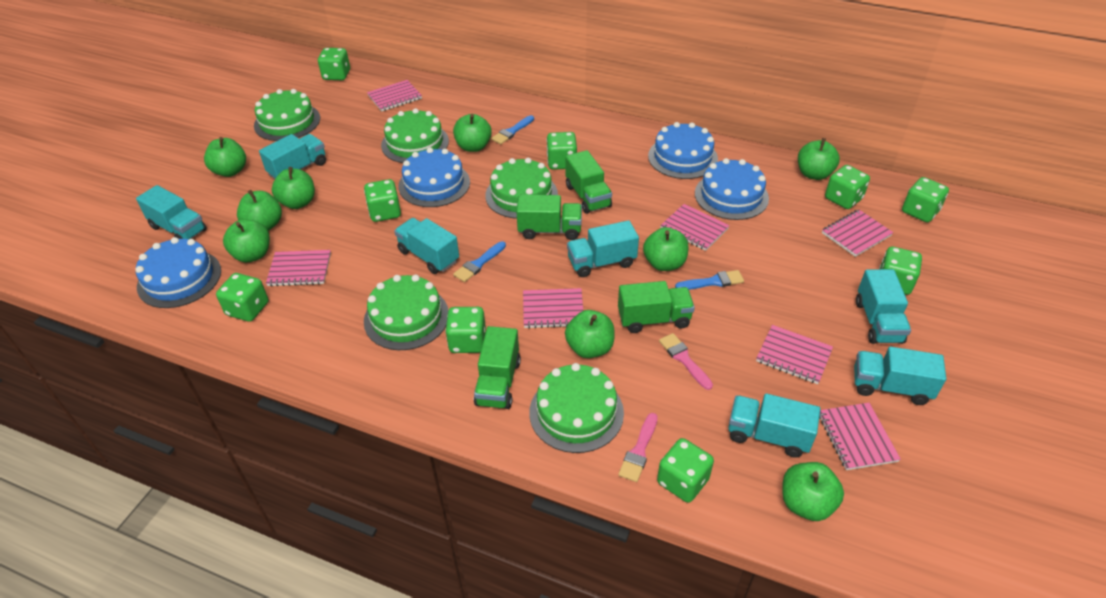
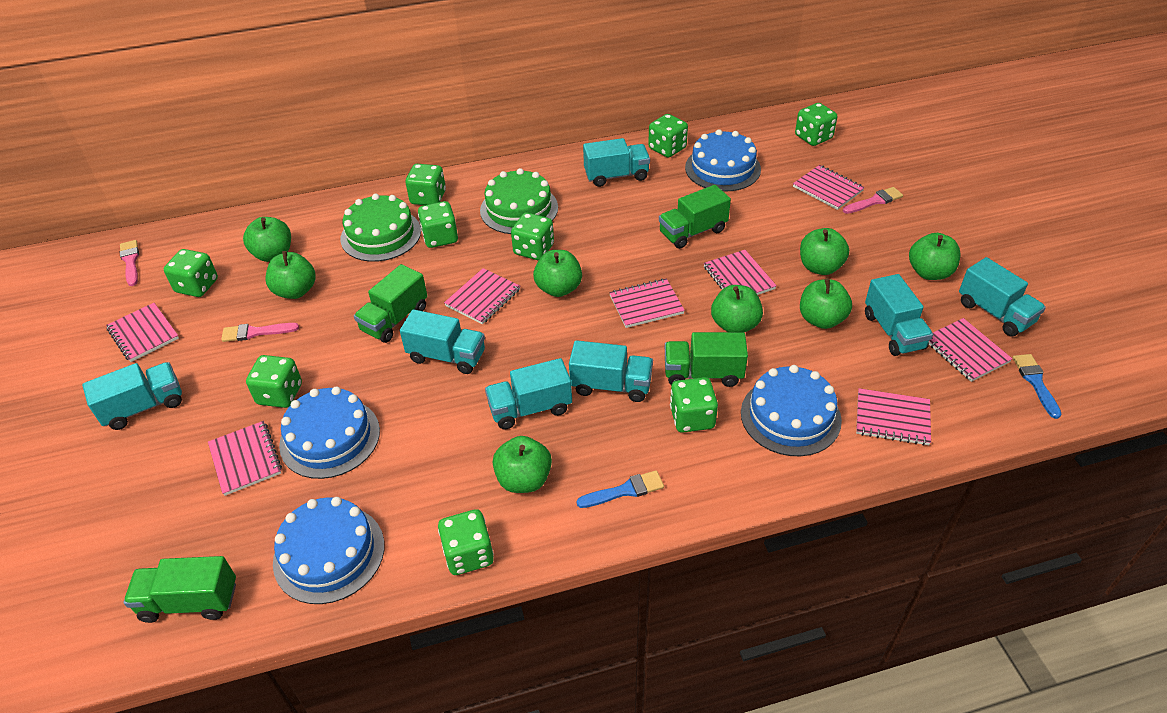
blue brush: [453,241,506,282] [491,115,534,144] [675,270,744,290] = 3 -> [577,470,664,508] [1013,354,1062,419] = 2
green apple: [204,137,246,177] [223,219,270,262] [237,190,282,231] [272,167,315,209] [453,114,492,152] [565,310,615,358] [643,227,688,271] [782,462,844,521] [798,138,840,180] = 9 -> [243,217,291,262] [266,251,316,299] [493,436,552,493] [533,250,582,297] [711,285,763,332] [800,228,849,275] [800,278,852,329] [909,233,960,280] = 8
green cake: [254,89,320,141] [364,275,448,350] [381,108,449,163] [485,158,558,219] [529,363,624,453] = 5 -> [341,194,421,262] [480,168,558,234] = 2
pink brush: [618,413,658,482] [659,333,713,390] = 2 -> [120,240,139,286] [221,323,299,342] [843,187,903,214] = 3
pink notebook: [266,250,331,287] [367,80,422,111] [523,288,583,329] [660,204,730,251] [756,325,833,384] [819,403,901,470] [822,210,893,257] = 7 -> [106,303,179,362] [208,421,282,496] [444,268,520,324] [609,278,685,328] [704,250,777,295] [793,165,865,210] [856,388,931,446] [929,318,1012,382] = 8

